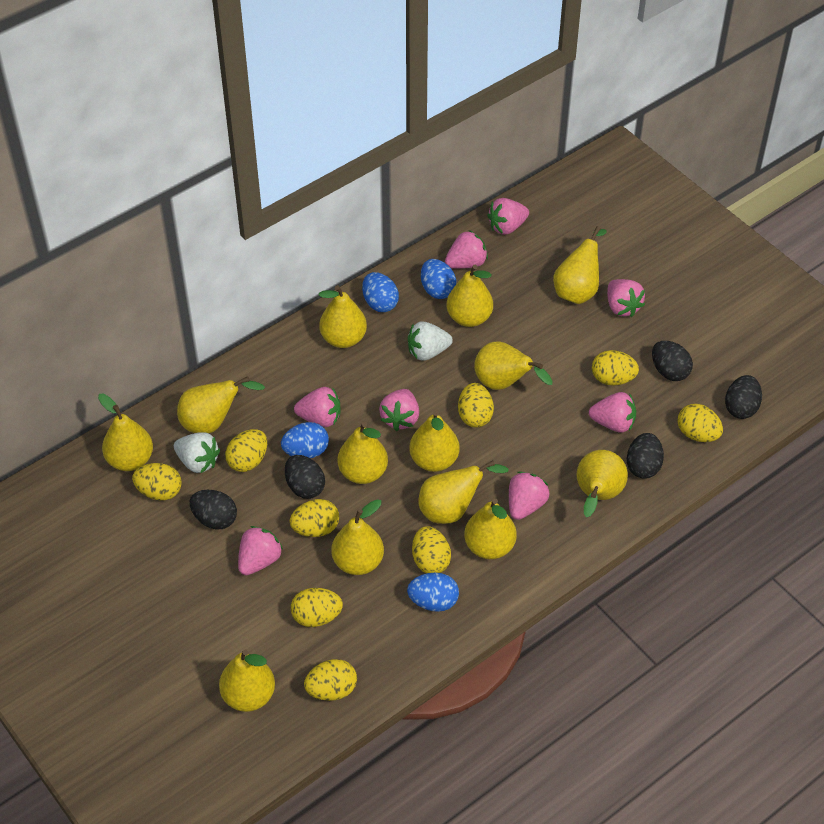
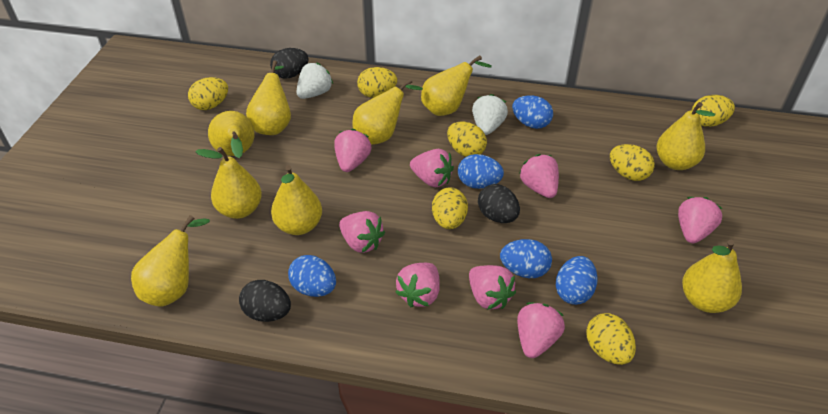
black egg: [190,490,237,529] [285,455,325,499] [627,433,664,479] [652,341,693,381] [725,375,762,419] = 5 -> [239,280,291,322] [270,48,309,79] [478,184,520,223] = 3
blue egg: [281,422,329,458] [362,272,399,312] [407,573,459,612] [421,259,456,299] = 4 -> [288,255,336,297] [458,154,504,189] [500,239,552,278] [512,95,553,129] [556,256,598,305] = 5
yellow egg: [132,463,182,500] [225,429,267,472] [290,499,339,537] [291,588,343,627] [304,659,357,701] [412,526,451,573] [458,383,494,427] [592,350,639,386] [677,404,723,442] = 9 -> [188,77,228,110] [357,67,397,98] [432,187,468,229] [447,122,487,157] [586,313,636,365] [610,144,655,181] [692,95,735,127] = 7
yellow pear: [98,394,153,471] [177,376,265,433] [219,650,275,712] [319,285,367,348] [331,499,384,575] [337,422,388,484] [409,410,460,472] [418,460,509,524] [447,265,493,327] [464,498,516,559] [474,341,552,390] [553,226,607,304] [576,450,628,517] = 13 -> [131,215,210,307] [195,147,262,219] [208,111,255,158] [246,60,291,135] [271,165,322,235] [353,79,423,145] [421,55,492,116] [657,102,715,170] [682,240,742,313] = 9

